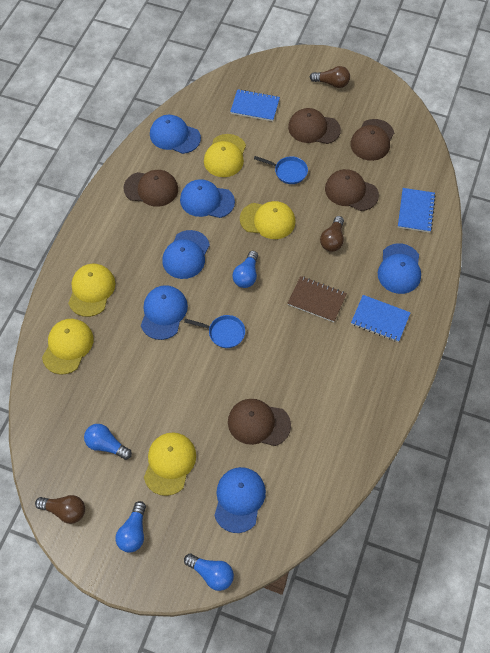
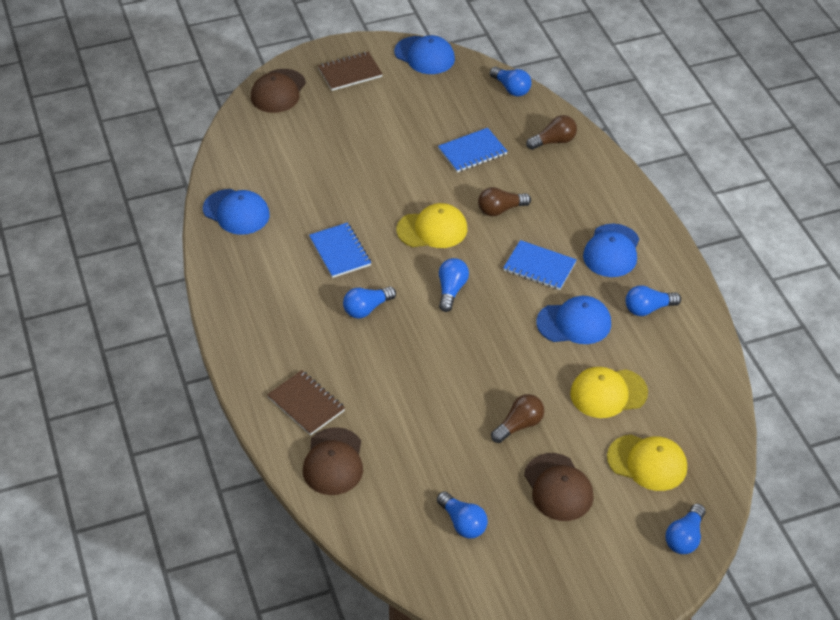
blue cap: [141,285,188,340] [150,115,201,154] [162,230,210,279] [180,179,235,218] [214,467,266,533] [378,243,421,294] = 6 -> [203,189,270,235] [394,35,455,74] [536,296,611,344] [583,224,639,277] = 4
blue light bulb: [84,424,132,460] [116,501,146,553] [184,553,234,591] [233,251,258,288] = 4 -> [343,286,396,318] [437,491,488,539] [439,258,469,312] [490,67,532,96] [625,285,681,316] [665,504,705,554] = 6
blue pan: [184,315,245,348] [254,156,308,184] = 2 -> none = 0
brown cap: [123,170,178,207] [228,399,291,446] [288,108,341,144] [325,169,379,211] [350,119,394,161] = 5 -> [251,69,306,113] [303,427,363,495] [524,453,594,521] = 3
brown notebook: [287,276,347,322] = 1 -> [267,370,345,435] [318,52,383,91] = 2
yellow cap: [42,319,93,375] [68,264,115,317] [144,432,196,496] [204,134,246,177] [240,201,295,239] = 5 -> [396,203,467,248] [570,367,648,418] [607,434,687,491] = 3

